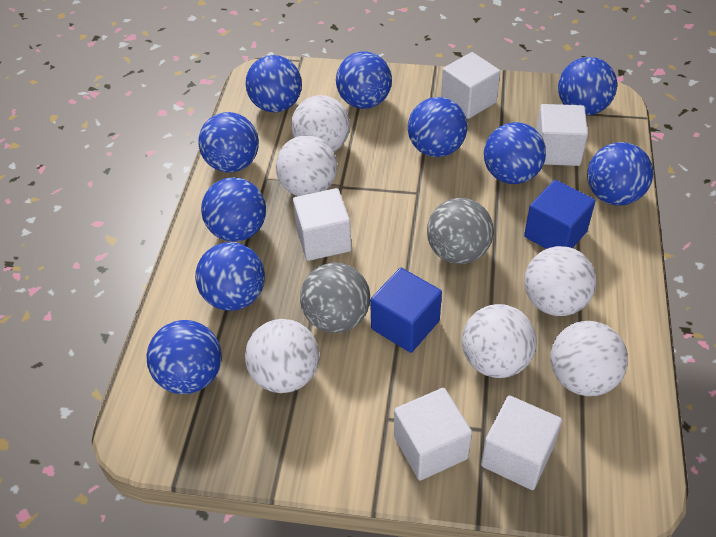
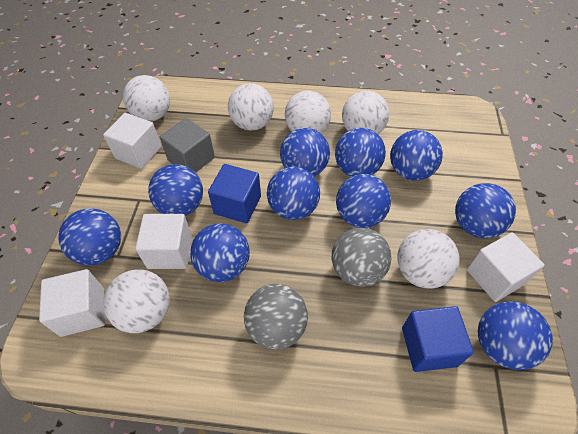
grey cube: none = 0 -> [160,118,215,173] = 1
white cube: [293,188,352,261] [394,388,472,481] [441,52,500,119] [481,395,562,490] [536,104,588,166] = 5 -> [39,269,105,337] [103,113,161,169] [135,214,192,269] [467,233,545,302] = 4

